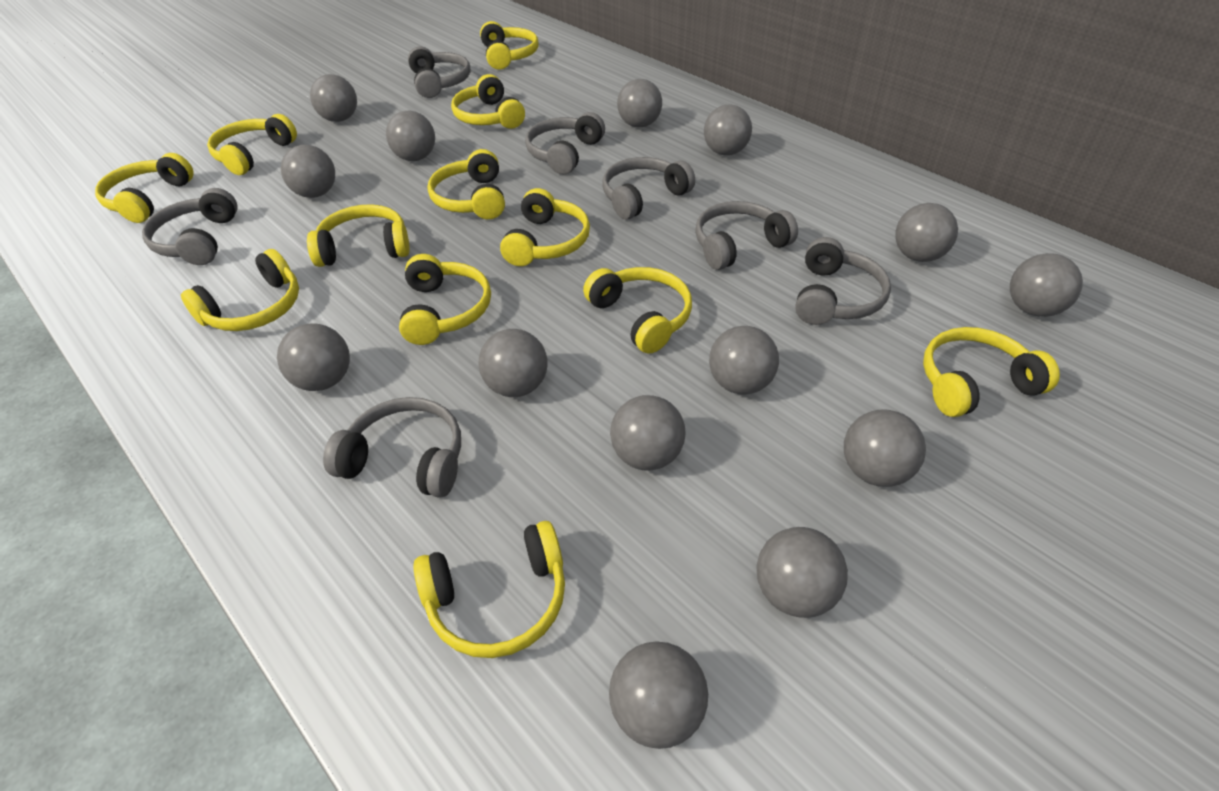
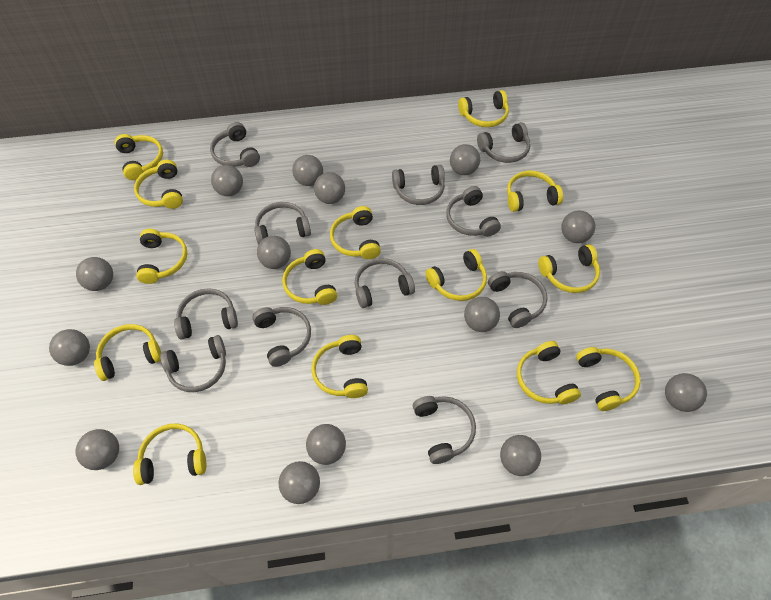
grey headphones: [142,188,238,265] [323,397,461,498] [408,46,470,98] [525,112,605,174] [602,157,695,220] [695,201,798,270] [795,237,891,325] = 7 -> [160,335,226,392] [174,288,238,340] [210,122,260,167] [253,307,311,367] [254,202,311,245] [355,258,415,308] [392,165,445,205] [413,396,476,464] [446,186,501,237] [477,122,531,163] [488,271,548,328] = 11
yellow headphones: [95,153,194,223] [181,249,299,331] [207,114,297,175] [307,204,410,267] [399,254,491,345] [413,521,565,658] [427,149,505,219] [451,74,525,129] [480,21,539,70] [500,188,590,266] [583,267,692,354] [923,327,1060,417] = 12 -> [94,324,161,381] [115,134,163,180] [133,423,206,485] [134,160,183,209] [136,229,187,284] [282,249,337,305] [312,335,368,398] [330,206,381,259] [425,249,487,301] [458,90,509,127] [507,170,563,212] [517,341,581,404] [538,244,600,293] [576,347,641,411] = 14

